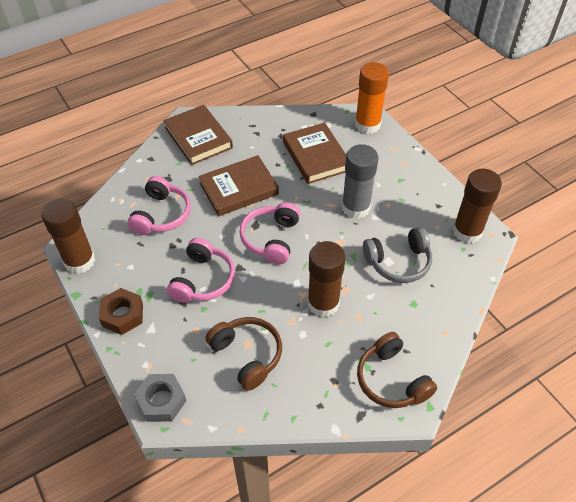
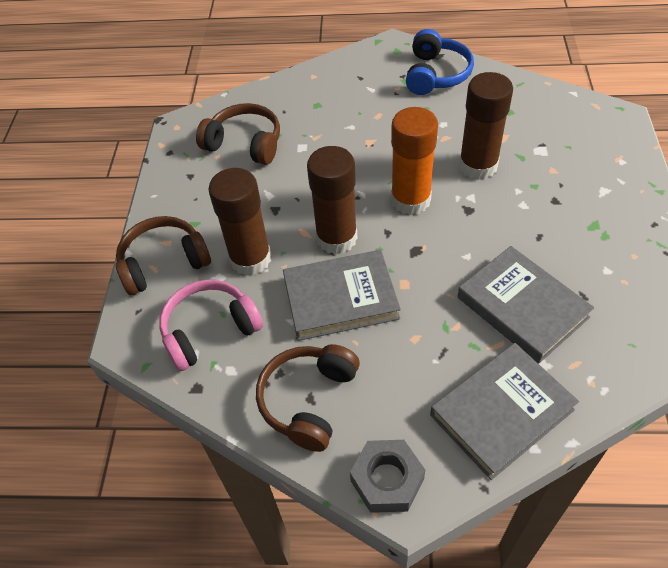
blue headphones: none = 0 -> [406,29,474,95] = 1
brown book: [163,105,233,165] [199,155,279,216] [283,123,346,184] = 3 -> none = 0
brown headphones: [206,317,282,391] [357,332,437,408] = 2 -> [116,216,211,295] [196,103,280,165] [256,344,360,452] = 3
brown nut: [99,288,143,335] = 1 -> none = 0
grey book: none = 0 -> [283,250,401,341] [430,343,579,480] [458,246,594,364] = 3
grey glue stick: [342,144,378,219] = 1 -> none = 0
grey headphones: [363,227,432,283] = 1 -> none = 0
pink headphones: [127,176,191,235] [167,238,235,303] [239,202,300,264] = 3 -> [159,280,263,371] = 1

